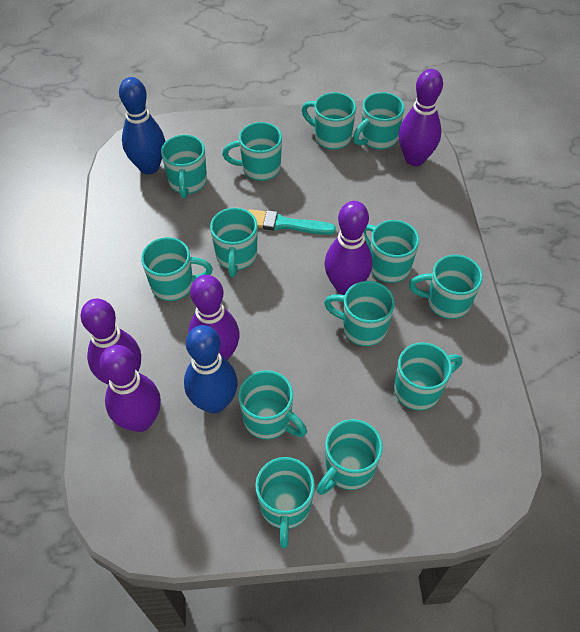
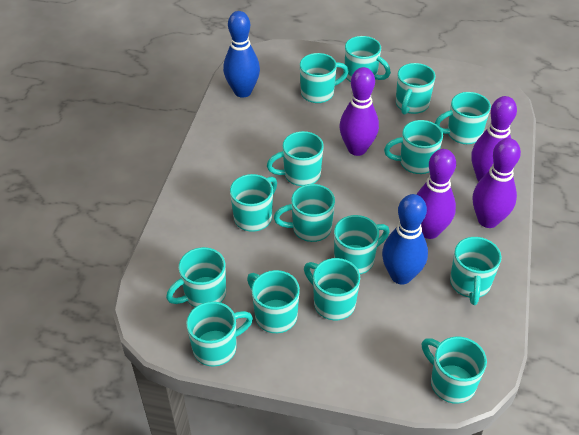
purple bowling pin: [80,299,141,385] [100,345,161,432] [188,275,240,360] [324,201,372,295] [399,69,443,166] = 5 -> [339,67,379,156] [416,149,456,239] [471,96,517,182] [473,138,521,228] = 4
turquoise brush: [248,209,336,235] = 1 -> none = 0
turquoise mug: [141,237,213,301] [161,135,207,198] [210,208,257,277] [222,122,282,181] [238,370,307,439] [255,457,315,548] [302,92,356,150] [317,419,383,495] [324,281,395,346] [353,92,404,150] [364,220,419,283] [394,342,462,411] [409,255,483,319] = 13 -> [166,247,226,307] [186,301,253,367] [230,174,277,232] [247,270,300,333] [267,131,324,186] [274,184,335,242] [300,53,349,103] [304,258,360,320] [334,215,390,274] [345,36,391,82] [384,120,443,174] [396,63,435,115] [422,336,487,404] [435,92,491,144] [450,237,501,305] = 15

